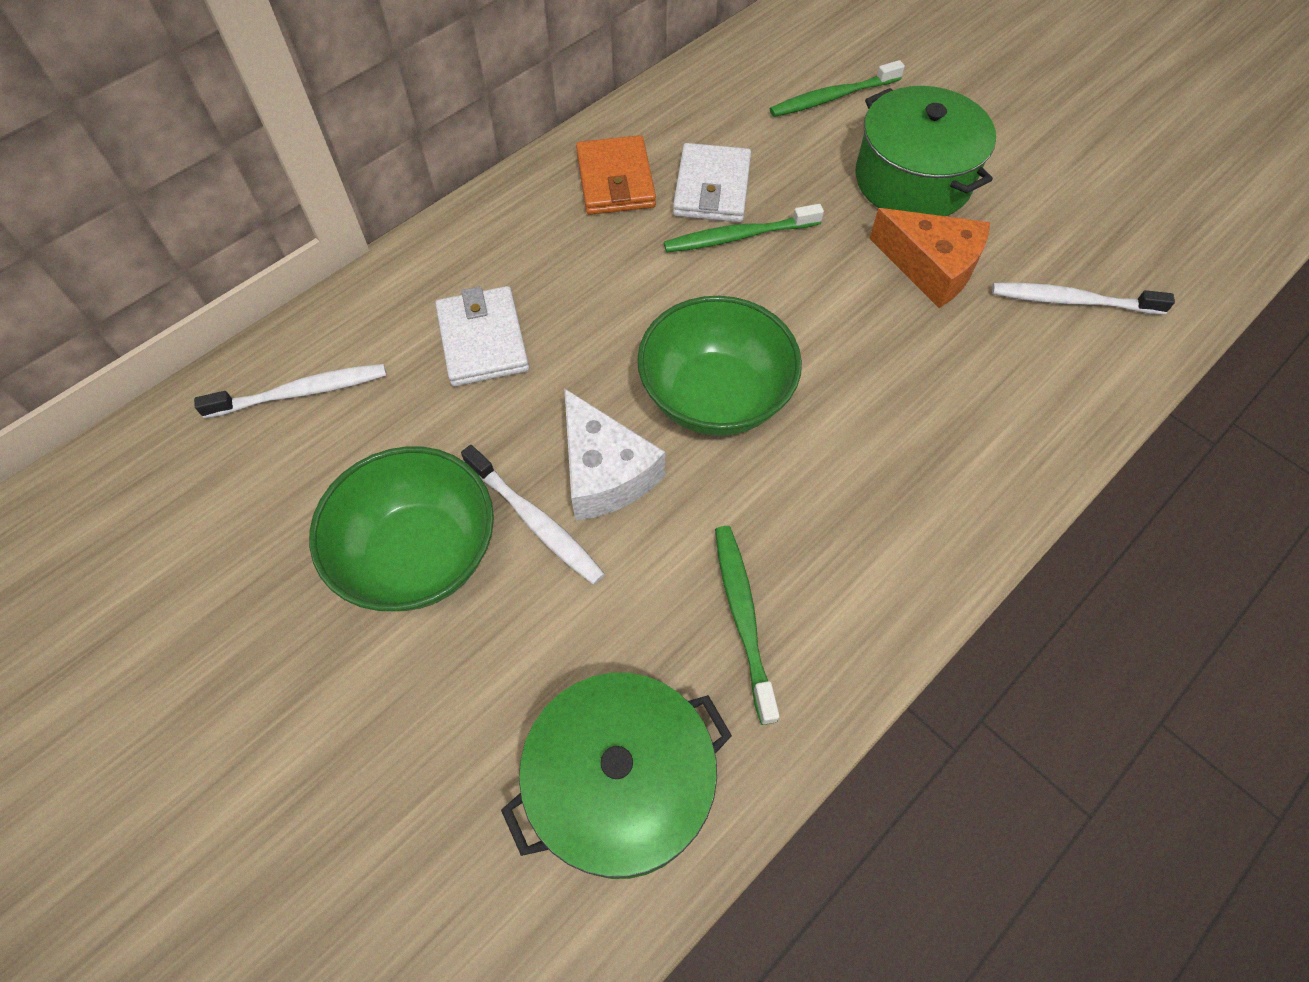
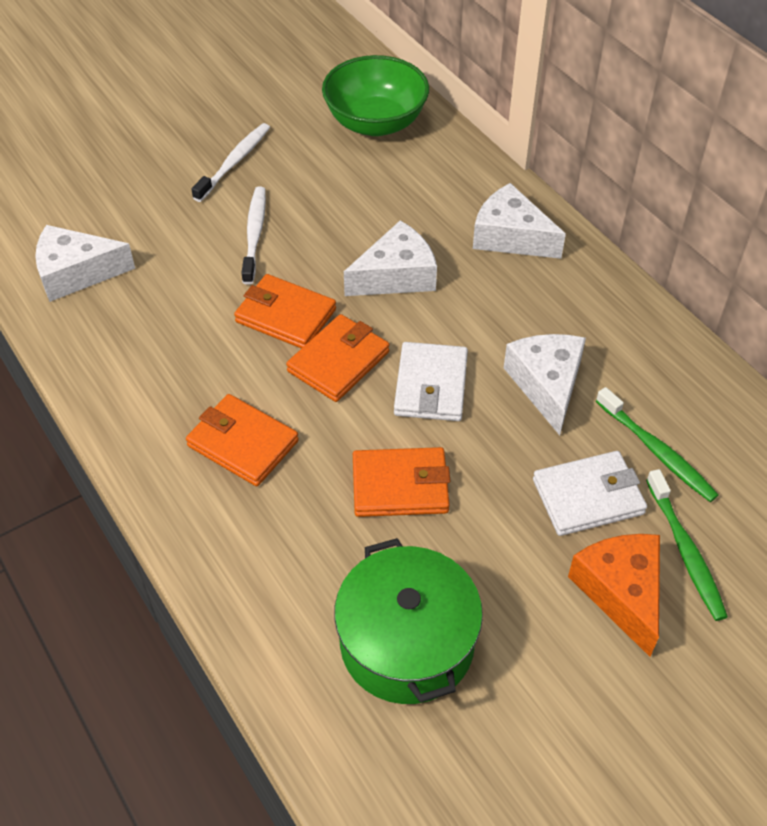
green bowl: [309,446,494,611] [637,296,802,436] = 2 -> [322,55,429,136] = 1
green pot: [501,673,732,879] [855,86,996,216] = 2 -> [334,538,483,704] = 1
green toothbrush: [664,204,824,252] [715,526,780,725] [770,60,905,117] = 3 -> [596,387,719,502] [646,469,728,621] = 2
orange wallet: [576,135,656,215] = 1 -> [186,394,299,486] [234,274,336,349] [286,314,390,402] [353,447,450,517] = 4
white cheese: [564,388,665,521] = 1 -> [35,225,135,302] [344,220,437,296] [473,183,566,259] [504,334,586,435] = 4
white toothbrush: [194,364,387,418] [461,445,605,585] [992,283,1175,314] = 3 -> [191,123,270,202] [241,186,266,285] = 2

